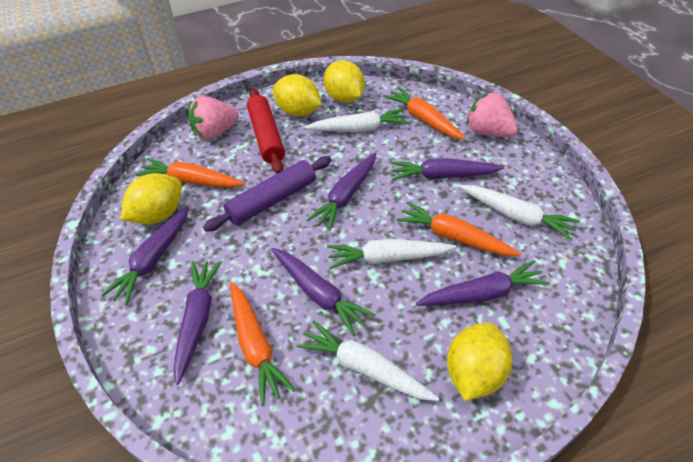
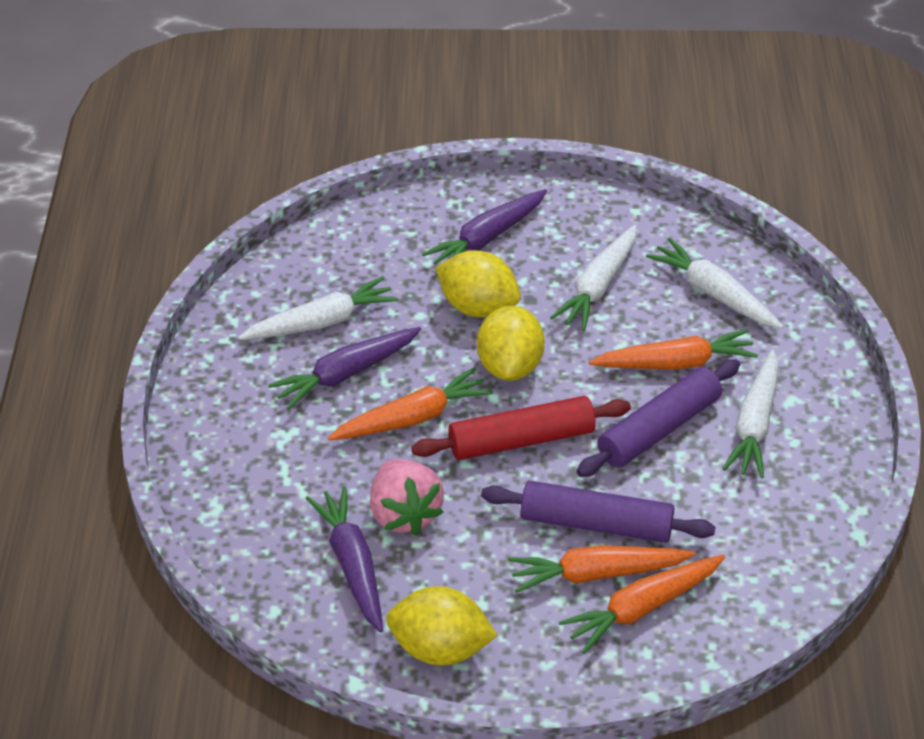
pink strawberry: [189,96,239,140] [467,92,518,137] = 2 -> [370,459,444,535] = 1
purple carrot: [101,206,189,305] [173,261,222,385] [271,248,375,336] [306,153,376,231] [390,158,505,181] [416,260,550,306] = 6 -> [268,327,422,410] [306,486,383,633] [422,189,547,264] = 3
purple rolling pin: [203,156,332,232] = 1 -> [481,481,715,543] [577,359,740,477] = 2
yellow lemon: [121,173,182,224] [273,74,322,116] [324,60,365,103] [447,323,512,401] = 4 -> [386,586,498,666] [435,251,521,317] [477,305,545,381] = 3

